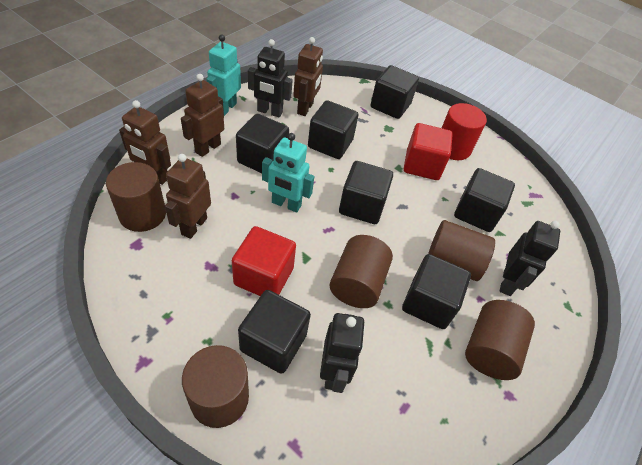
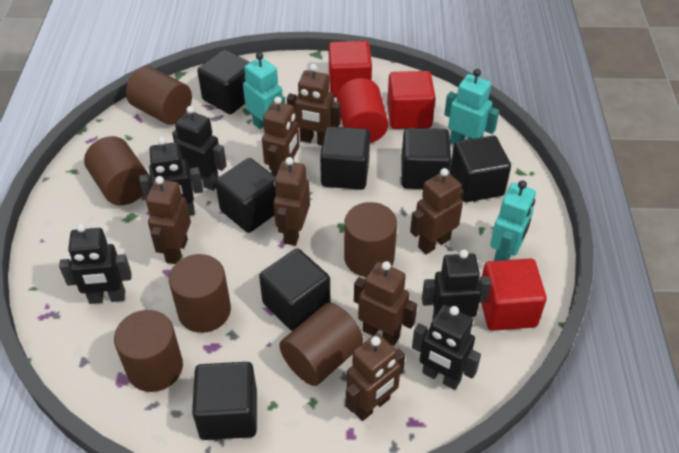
black robot: [248,39,293,118] [320,313,365,393] [500,221,560,296] = 3 -> [59,223,132,304] [139,137,203,215] [172,106,227,191] [412,305,481,390] [422,249,491,319] = 5
brown cylinder: [106,162,166,232] [182,345,249,428] [330,235,393,308] [428,220,495,281] [465,300,535,380] = 5 -> [84,136,150,205] [114,310,183,392] [126,66,192,125] [169,254,231,333] [279,303,363,386] [344,202,397,277] = 6
brown robot: [119,100,171,185] [165,154,211,239] [181,74,224,157] [293,37,323,116] = 4 -> [146,176,191,264] [262,96,299,177] [273,157,310,246] [287,64,341,145] [346,333,405,421] [354,261,417,346] [410,168,463,254] = 7
red cube: [232,226,296,296] [404,123,453,180] = 2 -> [329,41,372,97] [387,71,435,129] [481,258,547,331] = 3
turquoise robot: [206,34,241,116] [262,133,314,213] = 2 -> [243,52,285,129] [444,69,499,145] [490,181,536,261] = 3

